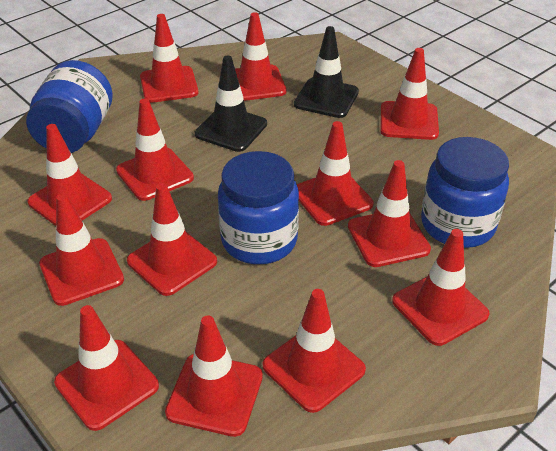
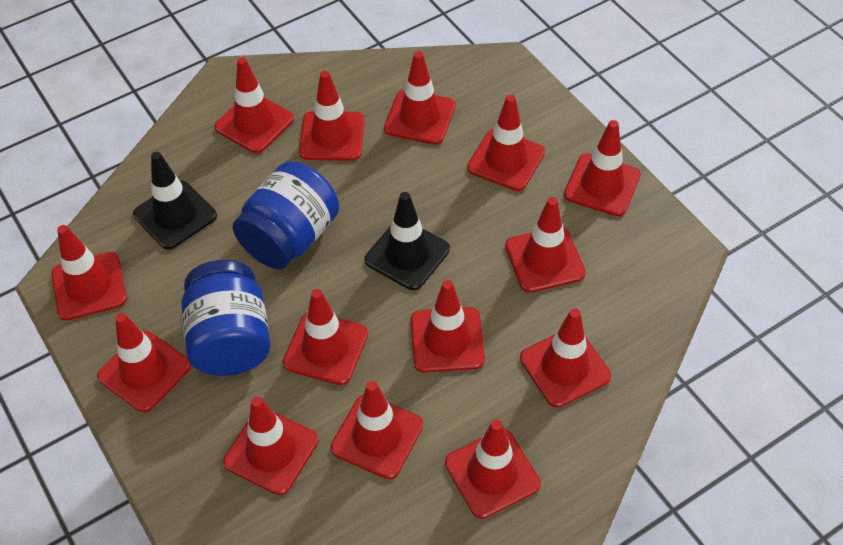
blue jar: [26,60,113,153] [218,151,299,264] [421,137,509,248] = 3 -> [181,260,270,376] [232,161,339,269] = 2
red traffic cone: [27,124,112,226] [39,193,124,306] [54,305,159,431] [116,98,194,201] [127,183,217,296] [140,14,198,103] [165,315,263,437] [235,12,287,101] [263,289,366,413] [297,121,374,226] [348,160,431,267] [380,48,439,140] [392,229,490,346] = 13 -> [51,225,127,321] [97,313,191,412] [215,57,294,153] [223,396,318,495] [283,289,368,385] [299,71,365,161] [331,381,423,479] [384,51,455,145] [411,280,485,373] [445,419,541,519] [467,95,545,191] [505,197,586,293] [520,308,611,408] [564,120,641,216] = 14

